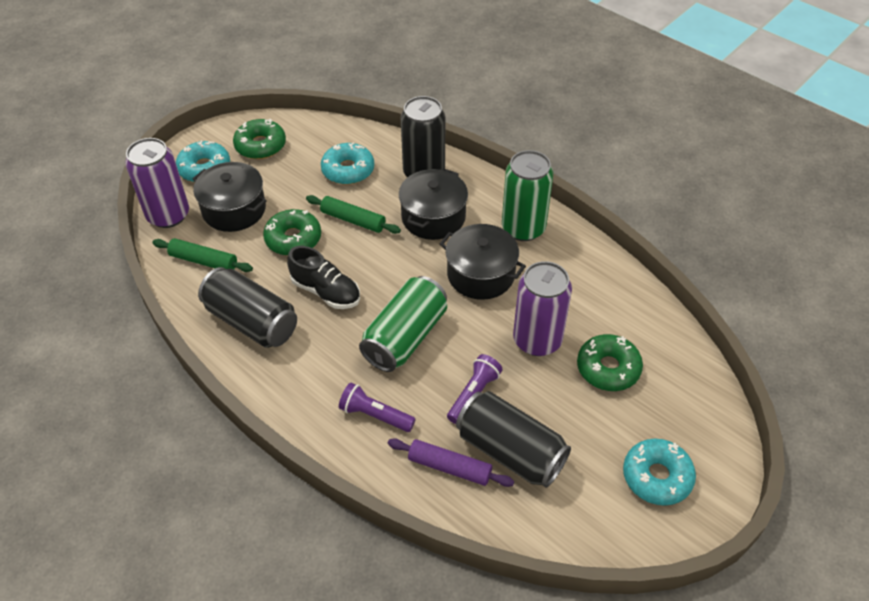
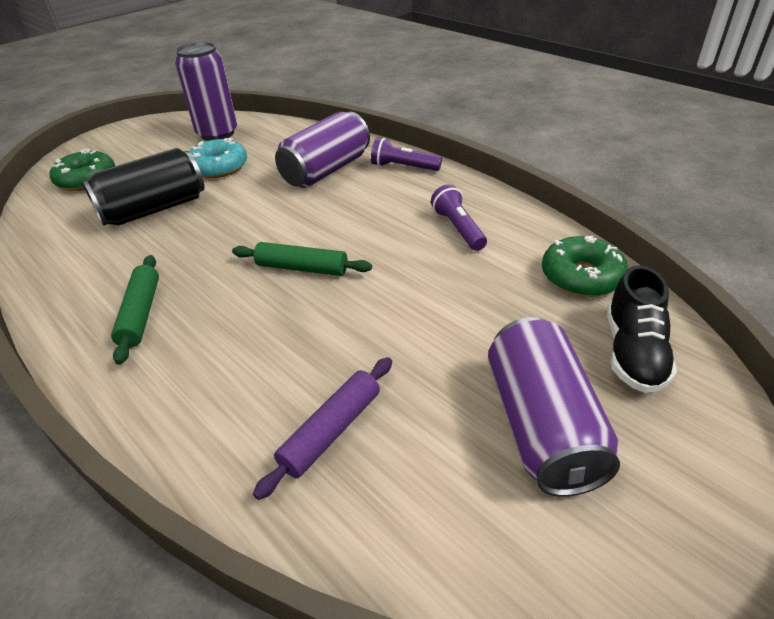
black can: [198,267,297,348] [401,96,445,177] [456,391,571,488] = 3 -> [82,148,204,226] = 1
black pot: [193,162,267,232] [399,168,468,240] [440,224,526,300] = 3 -> none = 0
green can: [359,276,447,372] [502,150,553,241] = 2 -> none = 0
green donut: [233,119,286,159] [263,209,321,256] [577,334,643,391] = 3 -> [50,149,115,191] [542,236,628,297] = 2
purple can: [125,138,189,228] [513,261,572,356] = 2 -> [175,42,237,141] [275,112,370,188] [488,317,620,496] = 3
turquoise donut: [176,140,230,182] [321,142,374,185] [623,439,696,506] = 3 -> [189,138,247,178] = 1

